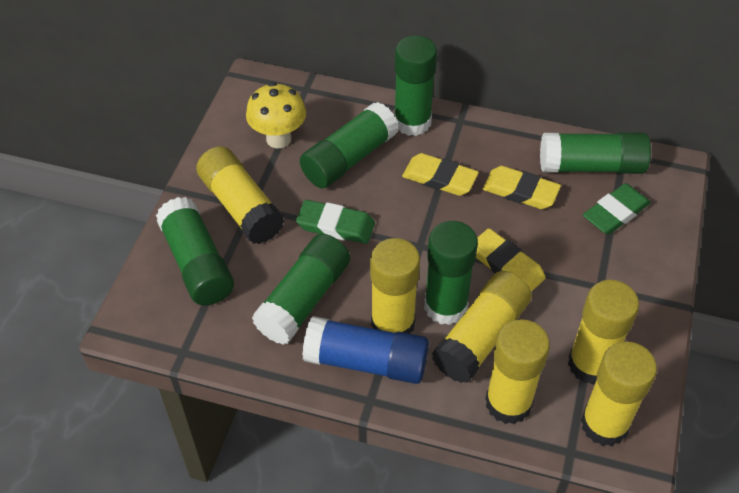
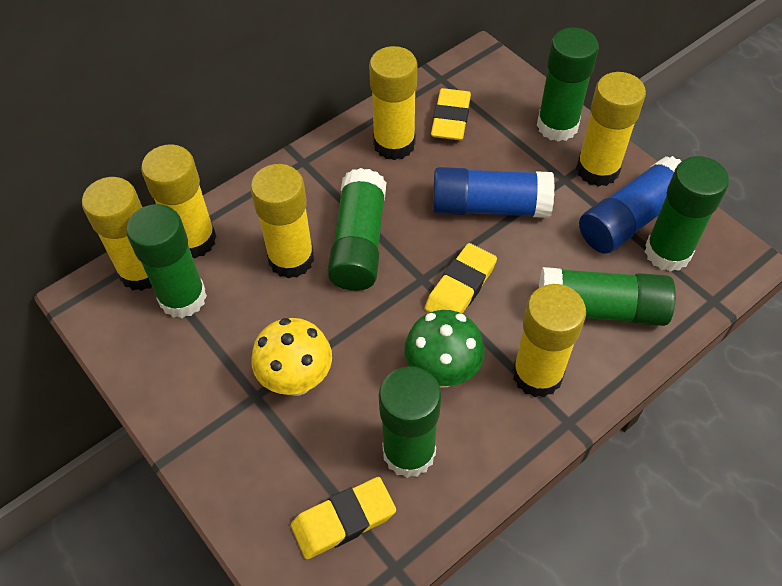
blue glue stick: [302,316,429,384] = 1 -> [433,167,555,218] [579,156,682,254] = 2
green eraser: [296,200,375,244] [583,183,651,235] = 2 -> none = 0
green mushroom: none = 0 -> [404,310,485,388] = 1

